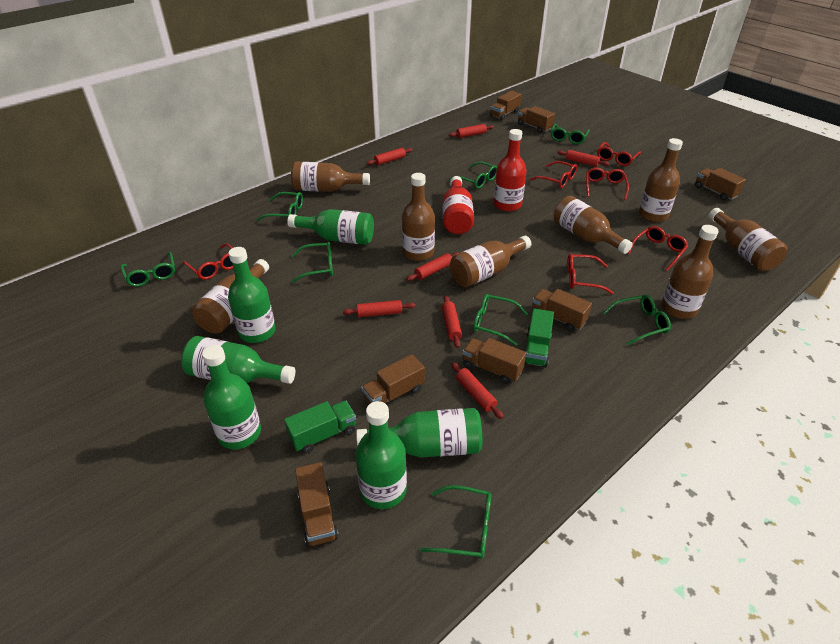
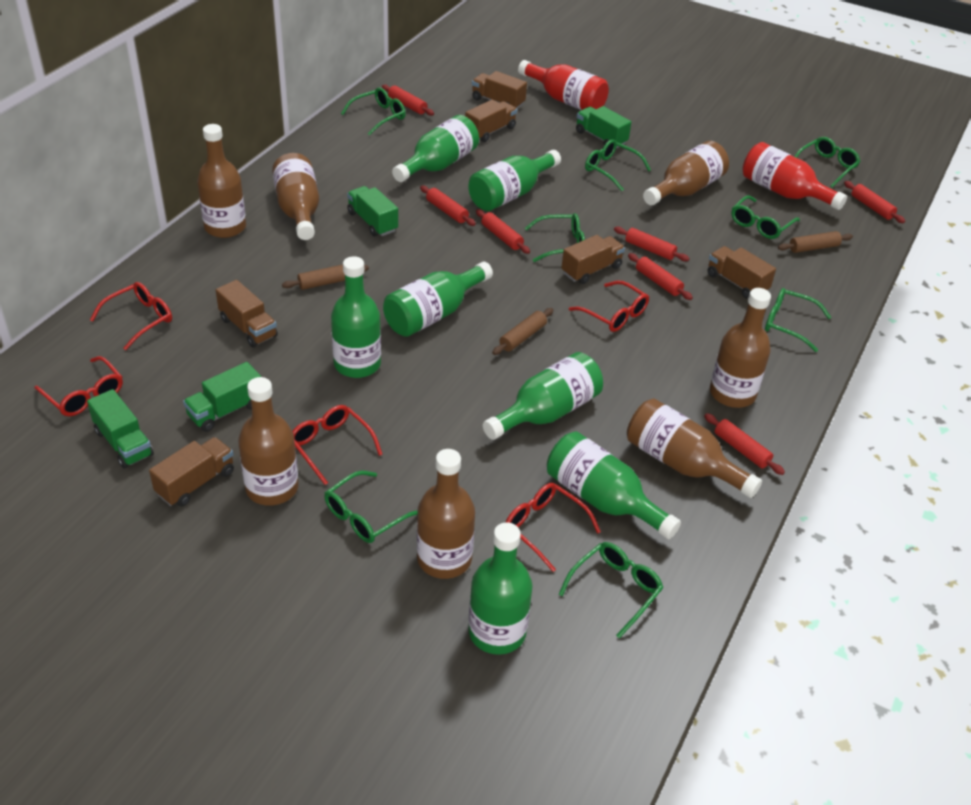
brown bottle: [192,259,269,334] [291,162,370,192] [402,173,435,261] [450,236,531,287] [554,196,633,254] [639,138,683,222] [662,225,718,319] [709,208,787,271] = 8 -> [197,124,246,238] [238,377,299,506] [272,153,319,240] [417,449,475,579] [627,399,762,498] [643,141,729,205] [710,288,771,408] = 7
brown rolling pin: none = 0 -> [282,265,369,290] [492,308,553,355] [778,231,853,253] = 3
brown truck: [295,462,339,547] [361,354,425,404] [462,338,526,384] [490,91,522,120] [518,106,555,133] [532,289,592,332] [695,168,746,201] = 7 -> [149,437,234,507] [216,280,278,347] [465,99,517,142] [472,71,527,109] [561,235,625,284] [708,246,776,299] = 6
green bottle: [181,336,295,384] [202,345,261,449] [228,247,276,343] [287,209,374,245] [356,401,407,509] [356,408,482,458] = 6 -> [331,256,381,378] [383,262,493,337] [392,115,479,182] [468,150,561,211] [468,522,533,655] [483,352,603,440] [547,432,681,539] = 7
green truck: [284,401,356,453] [525,308,554,368] = 2 -> [87,389,154,468] [183,362,261,432] [347,186,398,236] [576,106,631,148] = 4
red glasses: [183,243,233,280] [530,161,577,188] [567,254,614,294] [586,167,629,200] [597,142,641,166] [627,226,688,271] = 6 -> [34,356,123,416] [90,282,172,350] [292,405,383,485] [506,483,601,572] [569,280,649,332] = 5

